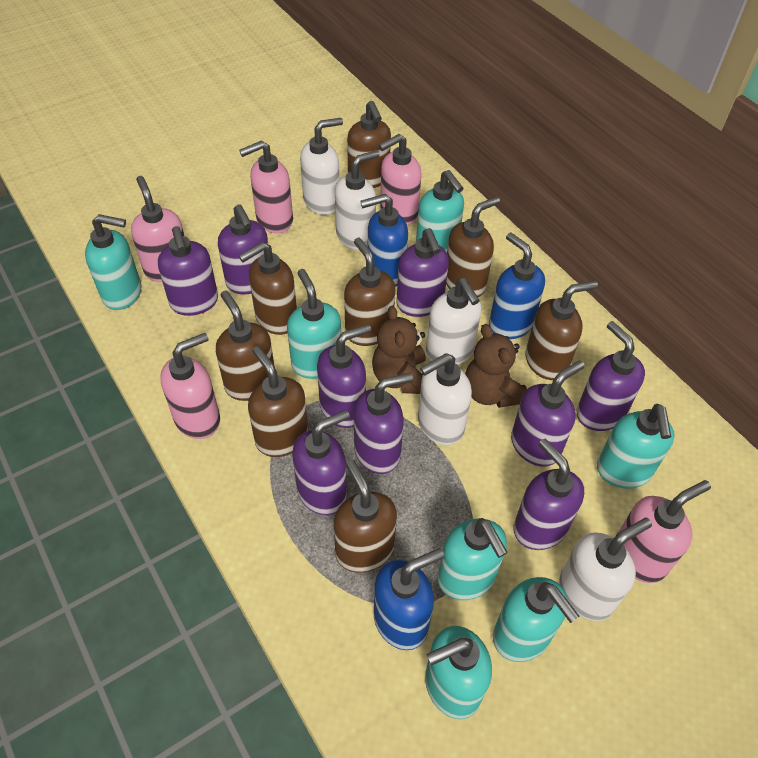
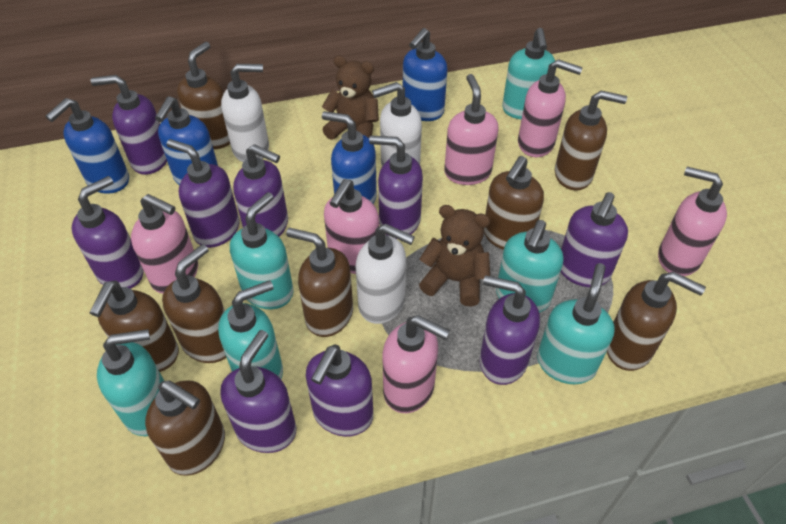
blue soap dispenser: [360,194,408,287] [374,548,445,650] [489,232,545,339] = 3 -> [45,98,129,194] [155,96,218,185] [322,111,377,204] [403,28,448,121] = 4
pink soap dispenser: [131,176,184,282] [160,333,220,439] [239,141,293,233] [379,134,421,225] [616,480,711,583] = 5 -> [131,194,198,294] [324,179,379,274] [382,315,450,413] [444,74,499,185] [518,59,583,157] [658,167,727,276] = 6
turquoise soap dispenser: [85,214,141,310] [287,269,341,379] [416,170,464,252] [425,626,492,719] [438,518,508,600] [493,577,579,662] [597,404,675,489] = 7 -> [97,329,164,436] [218,280,283,379] [230,192,294,309] [496,220,563,313] [502,28,555,119] [537,263,615,384] = 6
white soap dispenser: [300,118,343,215] [335,150,380,250] [418,353,472,445] [426,278,482,365] [559,518,652,621] = 5 -> [221,64,269,162] [356,224,415,324] [372,82,422,166] = 3

